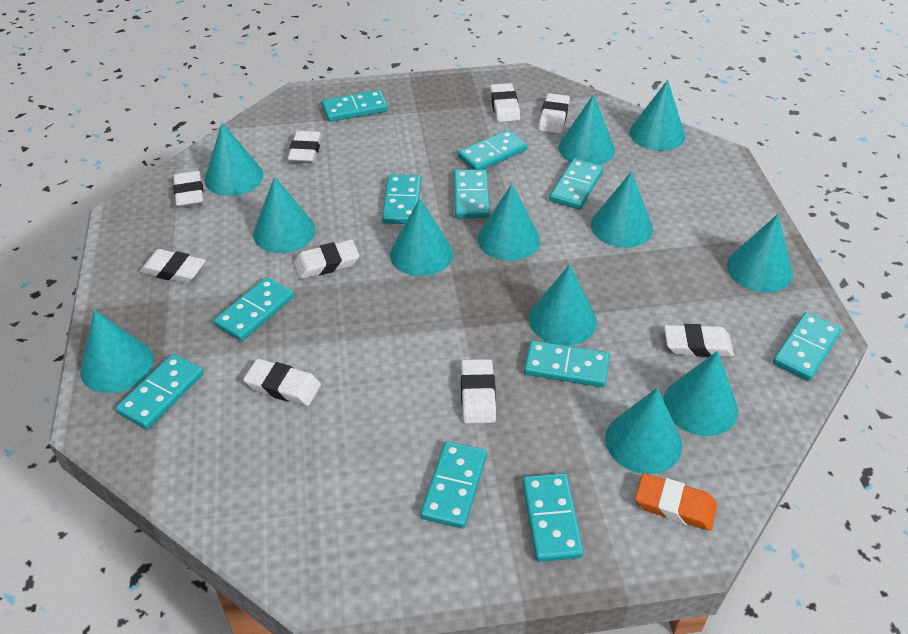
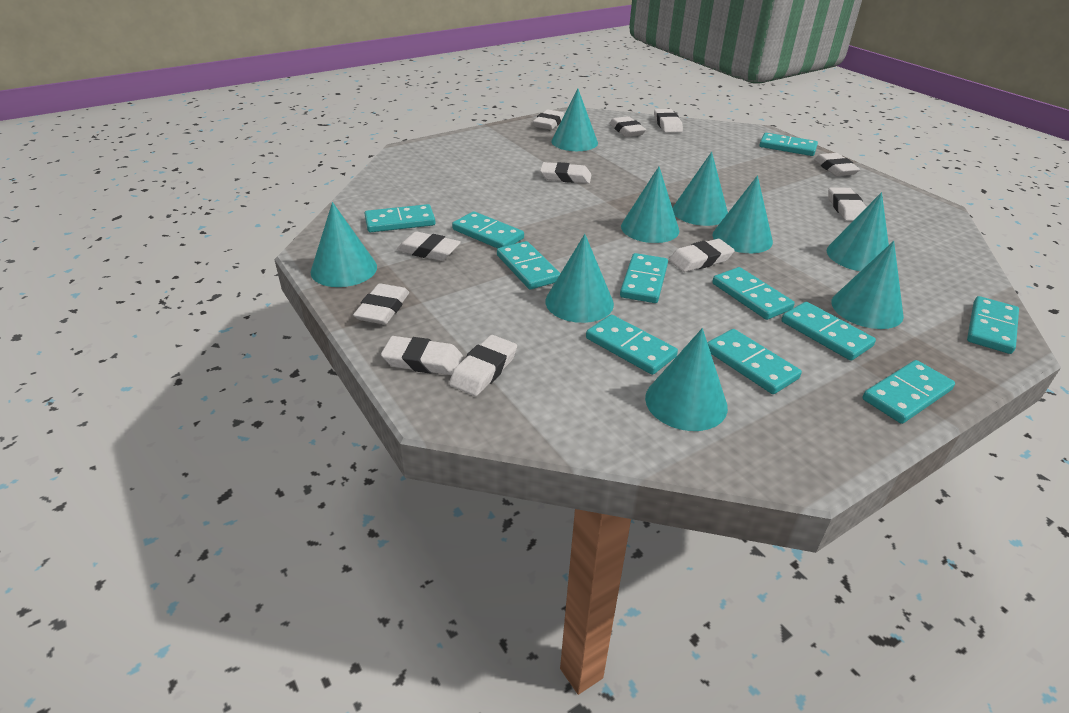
orange eraser: [635,473,717,531] = 1 -> none = 0
turquoise cone: [80,310,153,393] [204,122,263,196] [253,176,315,253] [390,198,453,276] [478,184,540,261] [529,264,597,346] [559,94,615,165] [591,171,653,248] [605,388,682,474] [629,80,685,151] [663,351,738,436] [727,214,793,293] = 12 -> [311,202,377,287] [545,234,614,323] [551,89,598,151] [621,167,679,243] [645,328,728,431] [673,152,728,226] [713,175,773,253] [827,192,889,271] [831,241,904,329] = 9
white eraser: [139,249,206,283] [173,171,204,208] [243,359,321,406] [287,131,322,163] [294,240,359,279] [461,359,496,424] [490,83,520,122] [538,93,570,134] [664,324,734,357] = 9 -> [353,283,409,324] [381,336,463,375] [397,231,461,261] [449,335,517,396] [533,109,564,130] [540,162,591,184] [609,116,646,137] [654,109,683,133] [669,239,735,272] [814,153,860,176] [828,187,867,221] = 11

